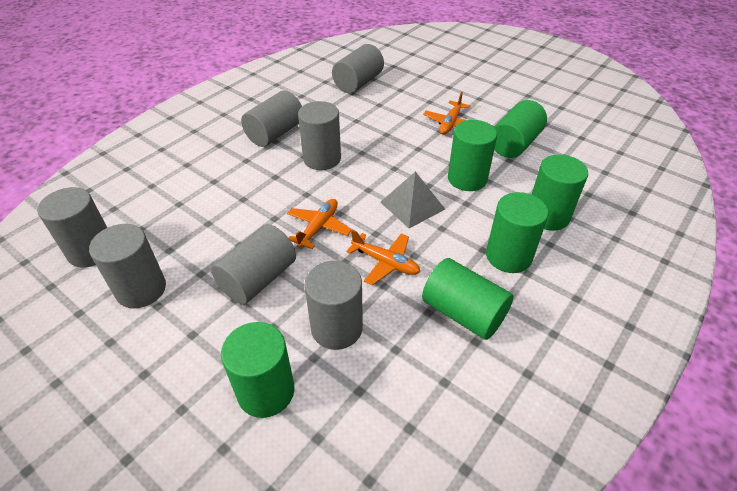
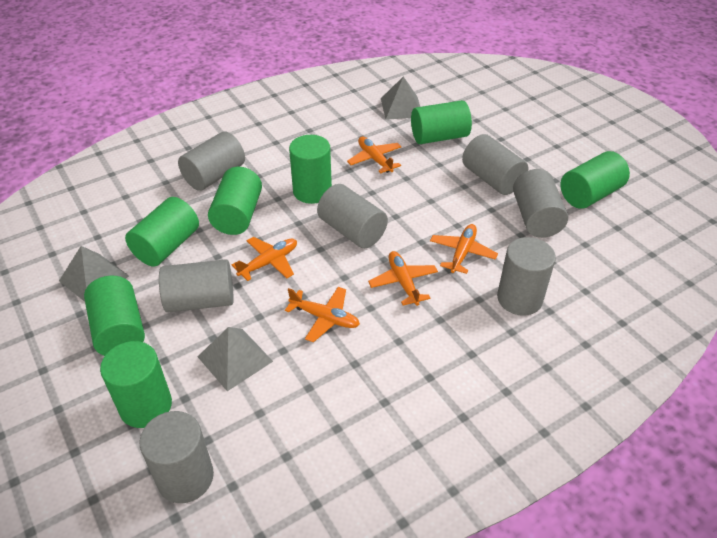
green cylinder: [221,322,295,418] [422,258,514,340] [448,120,497,191] [486,192,549,273] [494,100,547,158] [532,154,588,231] = 6 -> [84,276,145,356] [100,341,172,428] [125,197,199,267] [208,167,262,235] [289,135,332,204] [411,100,472,144] [560,151,630,209] = 7
grey pyramid: [380,171,445,228] = 1 -> [59,246,129,302] [197,327,273,391] [381,76,420,120] = 3
orange plane: [287,199,352,249] [346,230,420,285] [423,92,471,135] = 3 -> [232,237,297,281] [285,287,360,342] [347,137,401,174] [368,251,438,306] [430,224,498,274] = 5

